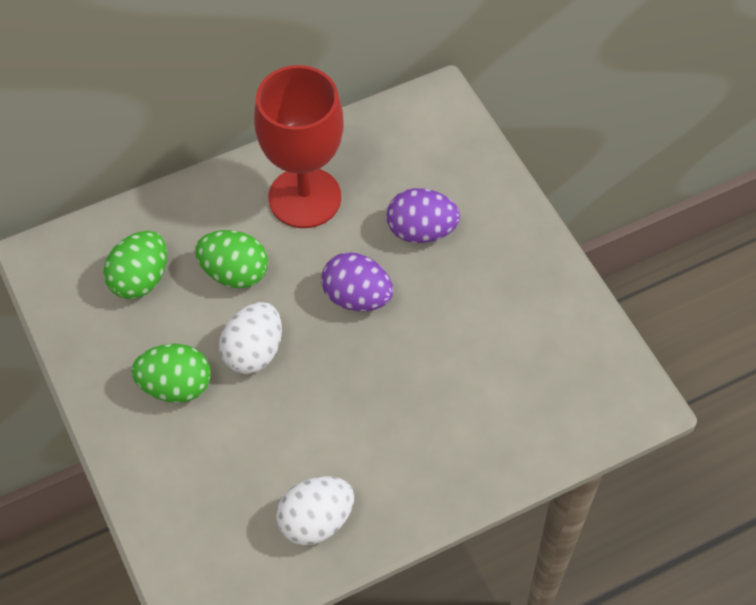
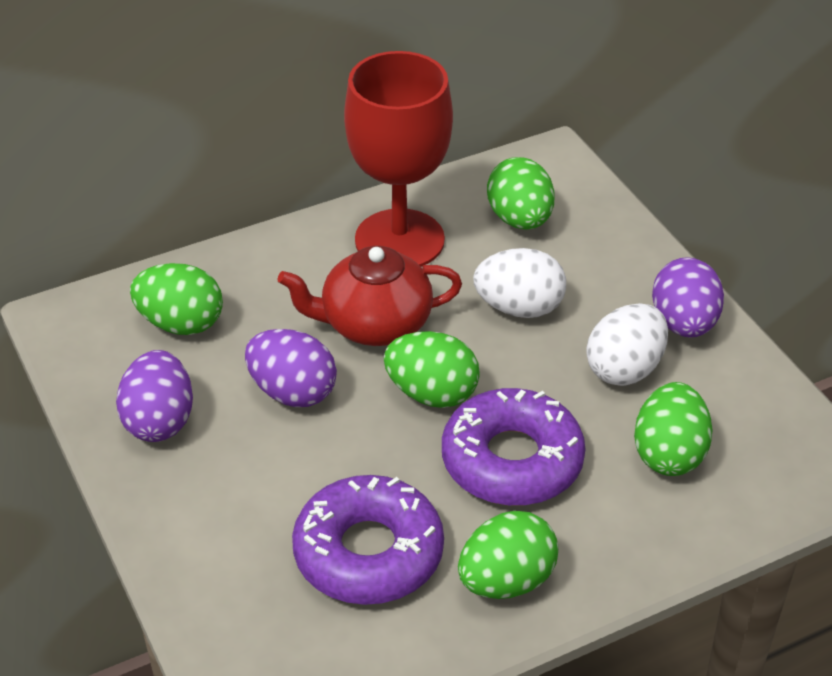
green egg: [103,231,167,299] [131,344,211,403] [195,230,268,288] = 3 -> [130,263,223,335] [384,331,480,408] [458,511,558,599] [487,157,555,230] [634,382,713,476] = 5
purple donut: none = 0 -> [292,475,444,605] [442,388,586,506] = 2
purple egg: [321,252,393,311] [387,188,460,243] = 2 -> [116,350,193,442] [245,329,337,407] [652,257,724,338] = 3
red teapot: none = 0 -> [277,246,462,346] = 1

